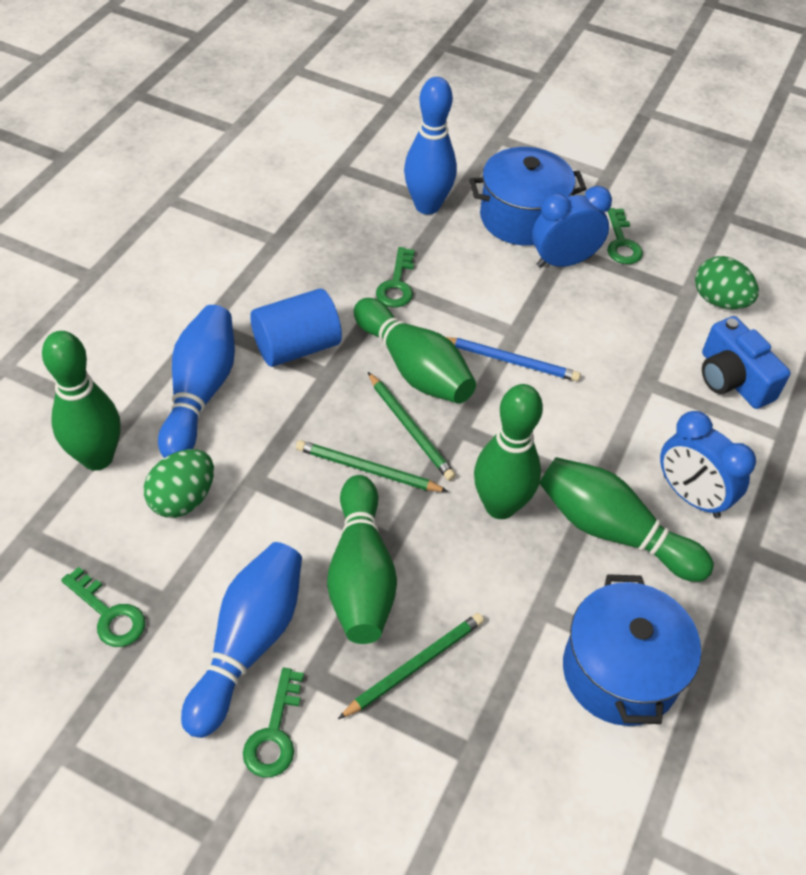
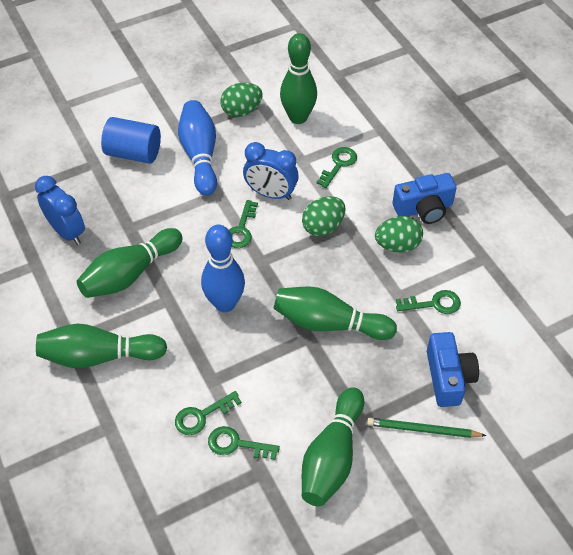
blue bowling pin: [158,305,235,458] [181,542,302,738] [404,77,457,215] = 3 -> [178,100,217,196] [201,225,245,312] = 2
blue camera: [702,316,791,409] = 1 -> [393,173,457,224] [427,332,479,407] = 2
blue pencil: [446,337,581,381] = 1 -> none = 0
blue pot: [469,147,587,246] [563,574,701,726] = 2 -> none = 0
green egg: [144,449,214,518] [695,256,759,309] = 2 -> [220,83,263,117] [302,196,346,236] [375,216,423,253] = 3
green key: [61,567,145,647] [243,668,304,777] [376,247,415,307] [607,208,643,264] = 4 -> [175,391,242,435] [208,426,280,460] [229,200,258,248] [316,147,357,188] [396,290,461,314] = 5
green pencil: [296,440,448,492] [338,613,484,719] [368,372,456,481] = 3 -> [367,418,487,438] = 1

